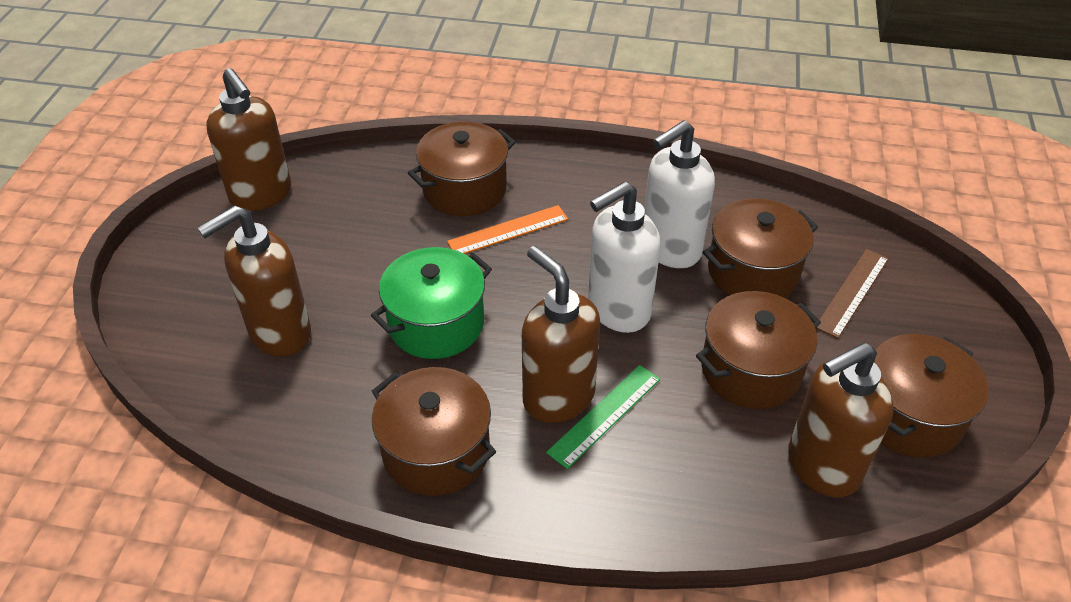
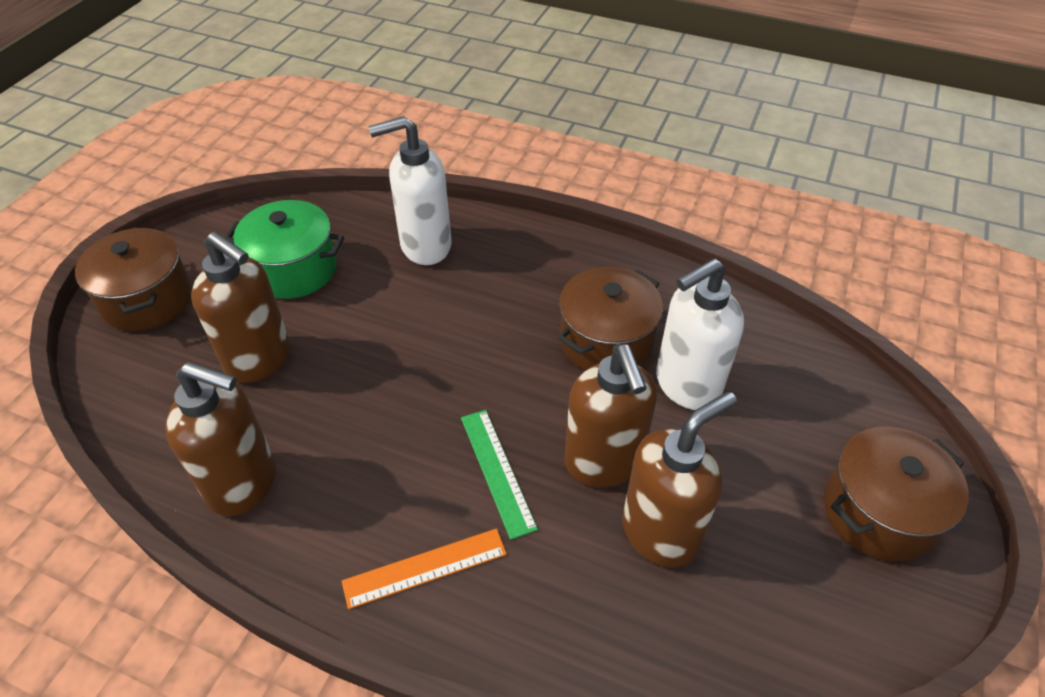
brown pot: [372,367,496,496] [408,121,516,216] [696,291,821,409] [703,198,818,298] [874,334,988,458] = 5 -> [75,227,192,331] [558,267,663,371] [824,427,969,561] = 3
brown ruler: [816,249,889,338] = 1 -> none = 0

